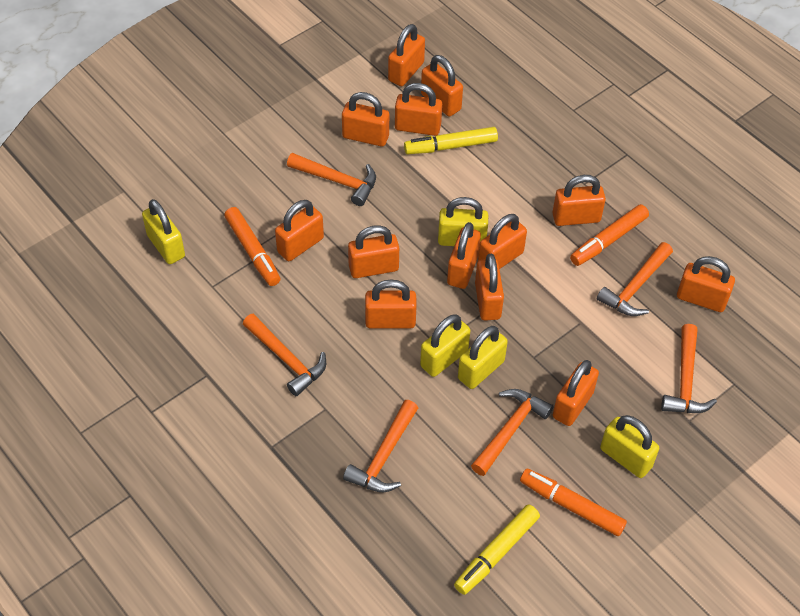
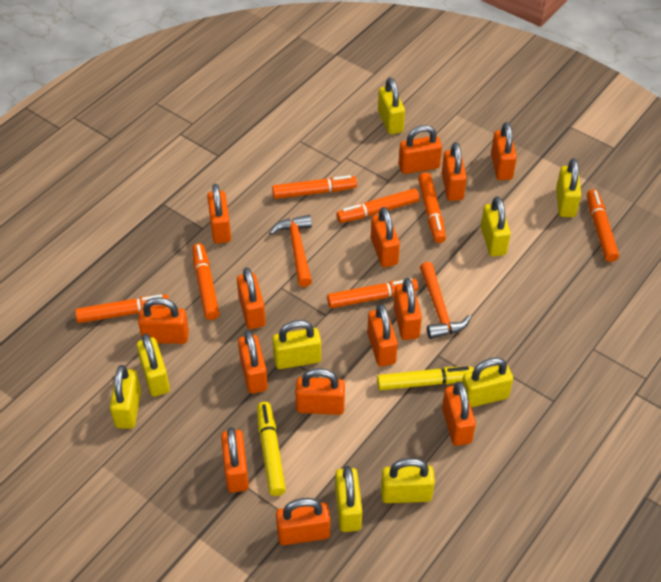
orange hammer: [243,314,326,396] [287,153,376,206] [343,400,418,492] [471,389,554,476] [597,242,673,316] [661,324,717,413] = 6 -> [269,215,312,287] [420,262,471,339] = 2
orange marker: [224,207,280,286] [520,469,627,536] [570,204,649,266] = 3 -> [75,294,169,323] [192,243,219,320] [272,175,357,199] [327,278,418,308] [336,188,420,223] [418,172,446,243] [587,189,619,262] = 7
orange padlock: [275,200,324,261] [342,92,389,147] [348,225,399,278] [365,280,417,328] [388,24,425,86] [395,83,442,136] [421,55,463,117] [447,222,481,289] [475,254,504,321] [478,214,527,269] [552,175,606,226] [553,360,599,426] [677,256,735,312] = 13 -> [138,297,189,344] [207,184,231,244] [221,427,249,493] [237,267,266,329] [238,331,268,394] [276,498,330,545] [295,368,345,415] [367,304,398,366] [371,207,400,267] [394,278,422,340] [399,125,442,174] [442,142,467,201] [442,382,476,446] [491,122,517,180] = 14
yellow padlock: [142,199,185,264] [420,314,470,377] [438,197,488,246] [458,326,508,389] [600,415,659,478] = 5 -> [110,365,141,429] [137,334,170,397] [272,320,321,369] [335,466,362,532] [378,77,405,134] [381,458,435,503] [462,357,513,407] [481,196,511,256] [556,158,581,217] = 9

